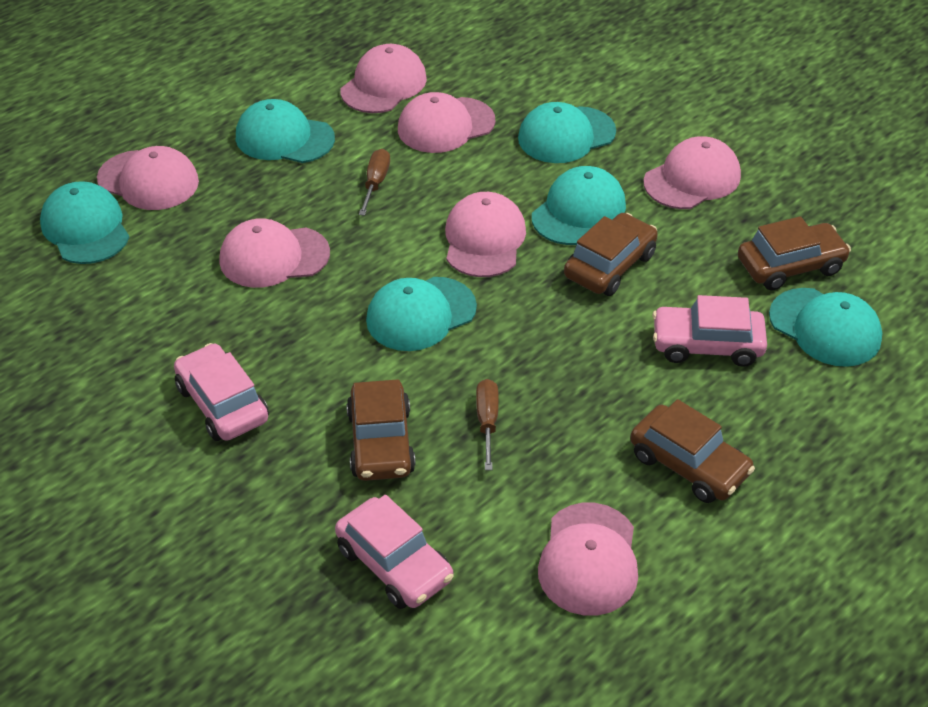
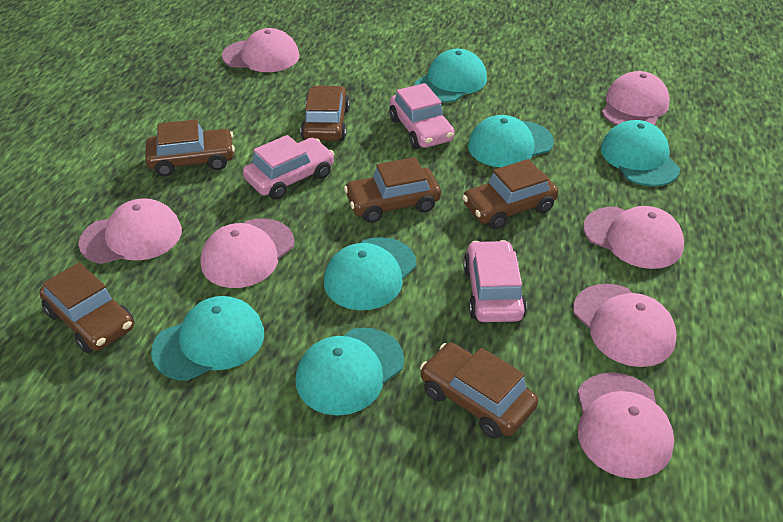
brown car: [346,379,416,481] [564,213,658,296] [630,399,755,503] [738,216,851,291] = 4 -> [39,262,134,353] [145,119,235,176] [301,85,350,141] [344,157,441,223] [420,343,538,439] [462,159,559,229] = 6
brown screwdriver: [359,149,390,216] [476,379,499,470] = 2 -> none = 0

